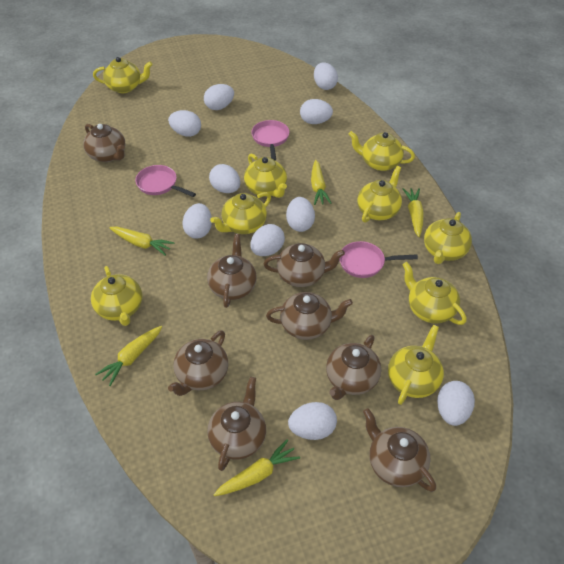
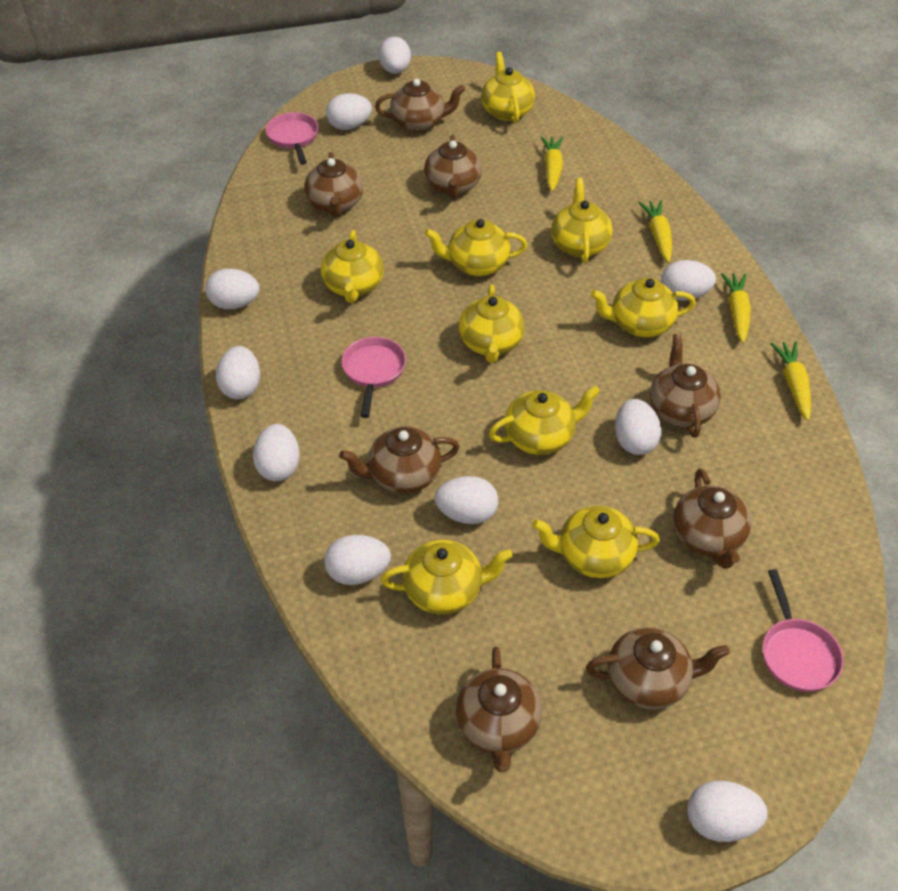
yellow carrot: [95,326,162,386] [109,227,174,256] [213,439,300,496] [311,160,332,205] [403,188,424,237] = 5 -> [541,137,563,192] [639,200,672,263] [721,273,751,343] [770,342,811,421] = 4

